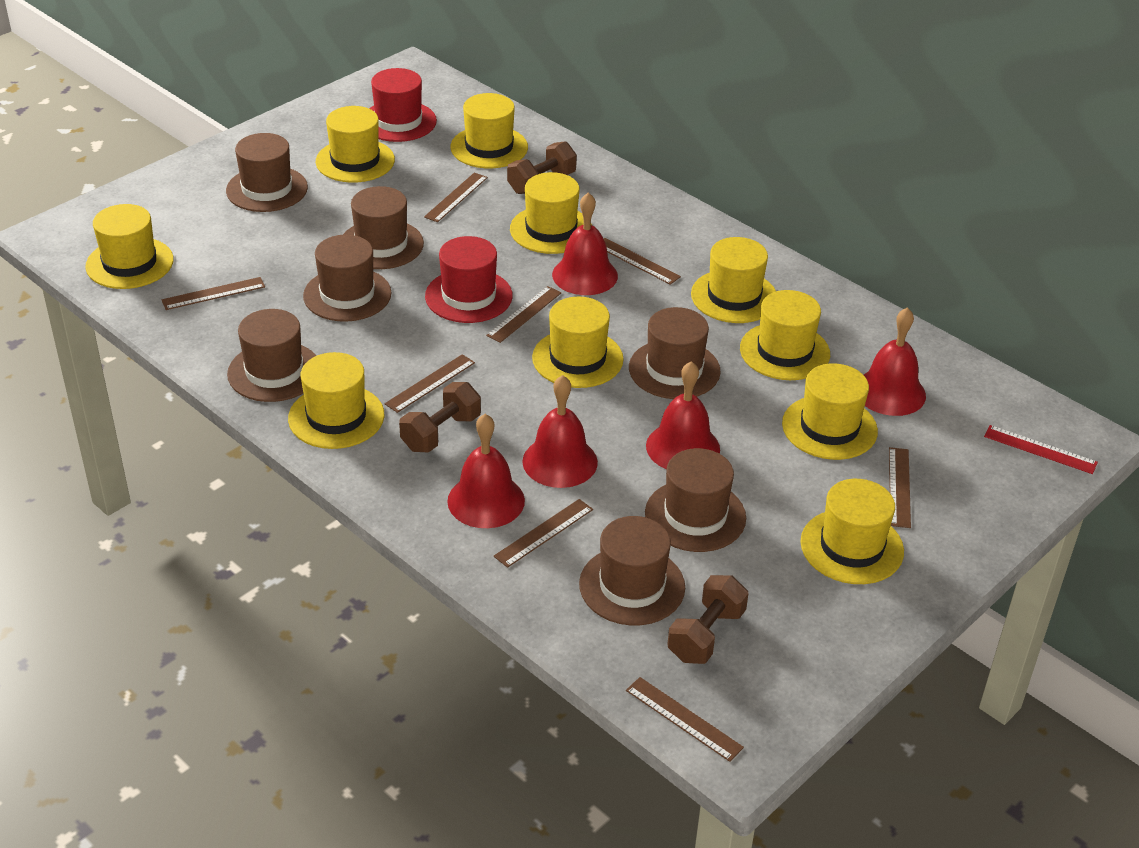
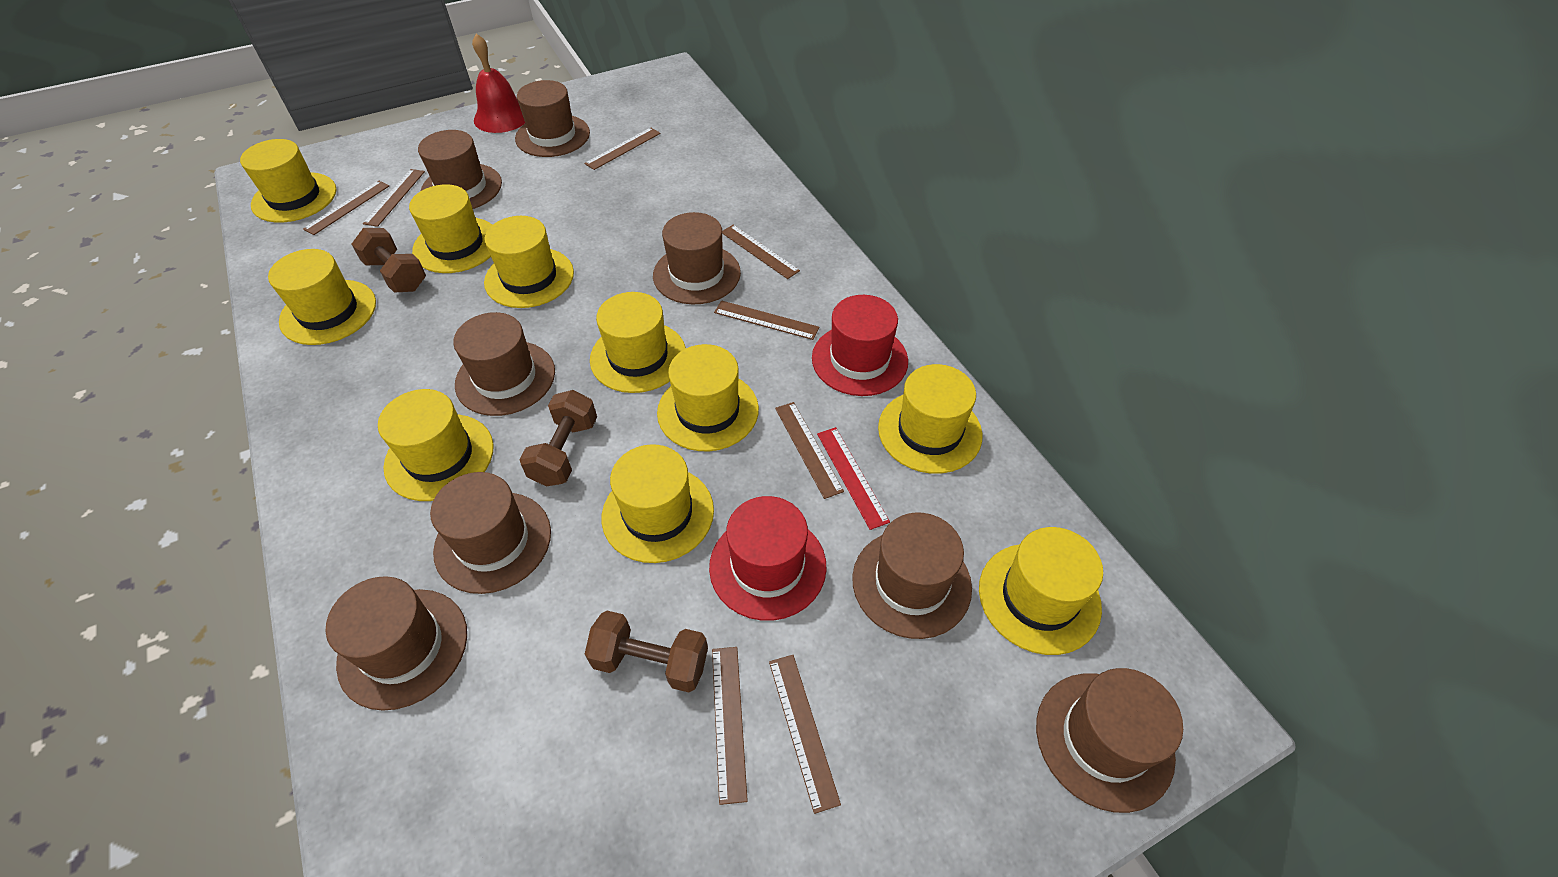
brown hat: [226,133,308,212] [227,309,316,402] [303,235,391,322] [343,186,424,269] [579,516,685,625] [629,307,721,399] [645,448,746,552] = 7 -> [326,576,467,711] [418,130,502,209] [430,472,551,594] [453,312,555,416] [515,80,590,157] [653,212,741,304] [852,512,972,639] [1036,668,1183,813] = 8
red bell: [447,414,525,528] [522,375,598,488] [552,192,618,295] [646,361,720,469] [864,307,926,416] = 5 -> [472,34,525,133] = 1

